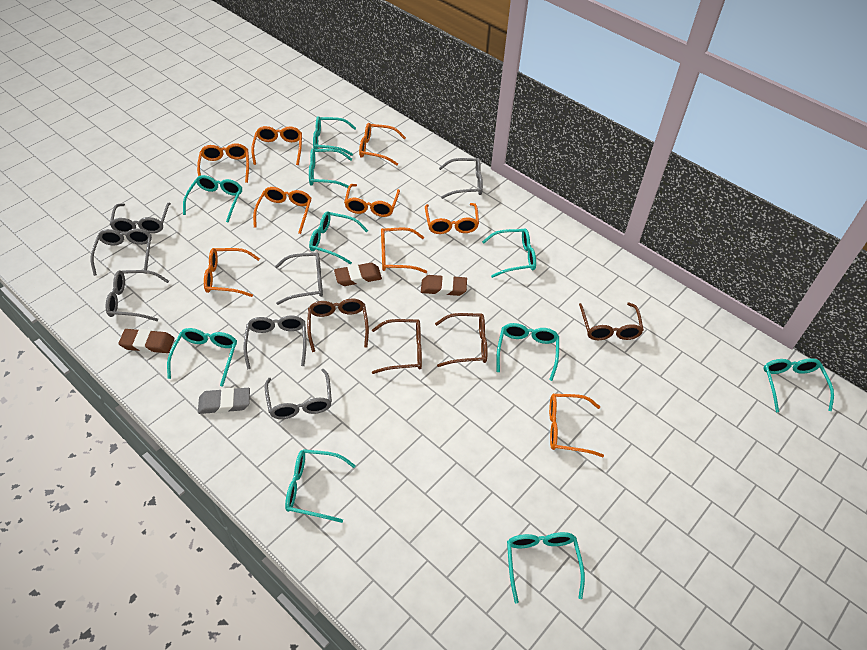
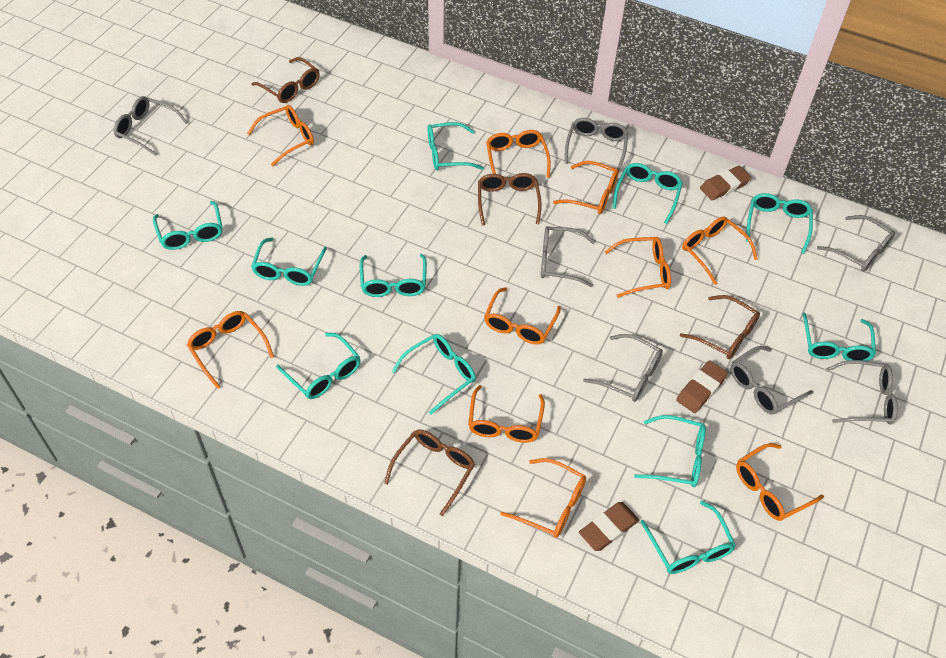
grey eraser: [198,388,250,414] = 1 -> none = 0
orange glasses: [197,143,249,183] [204,248,260,297] [251,126,302,165] [253,187,312,234] [344,184,400,217] [359,123,406,165] [381,227,427,273] [425,203,479,234] [549,394,604,457] = 9 -> [187,311,274,389] [247,105,314,166] [468,385,545,443] [484,287,561,344] [486,130,551,178] [500,458,586,538] [553,161,619,214] [605,237,671,298] [682,216,758,285] [736,443,824,521] = 10
turquoise glasses: [167,328,237,387] [183,175,242,223] [285,449,356,523] [309,148,352,188] [309,212,368,264] [313,116,356,156] [482,228,536,278] [496,323,559,381] [507,532,585,604] [763,358,834,412] = 10 -> [153,201,222,250] [251,237,327,286] [276,333,361,399] [360,254,427,297] [392,334,476,415] [427,122,484,171] [612,163,683,224] [634,415,706,487] [640,501,736,574] [746,193,813,254] [802,312,876,361] = 11

